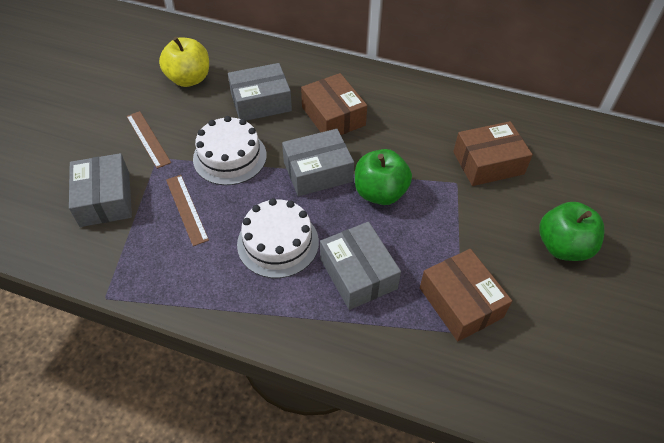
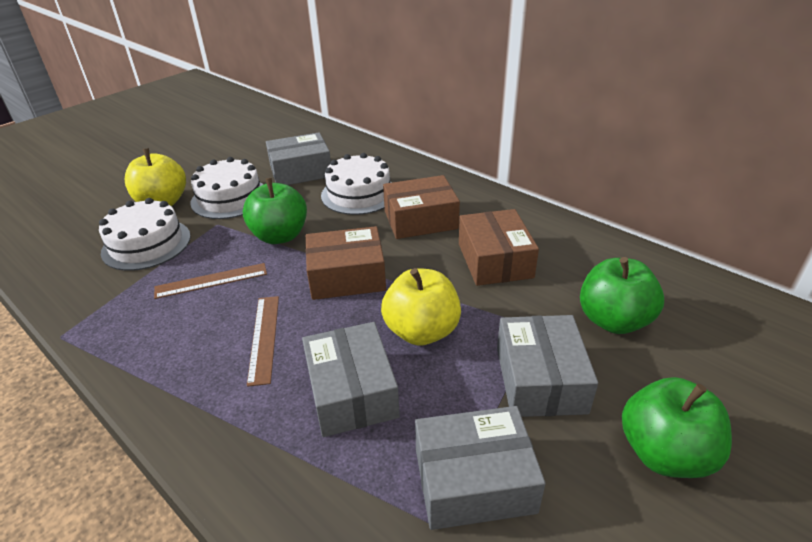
green apple: [355,149,412,205] [539,202,604,261] = 2 -> [243,178,307,244] [580,257,664,334] [622,377,732,478] = 3
white cake: [193,116,267,185] [237,198,319,278] = 2 -> [99,198,191,271] [191,157,264,219] [321,153,392,215] = 3
yellow apple: [159,37,209,87] = 1 -> [125,148,186,206] [381,268,461,346] = 2

